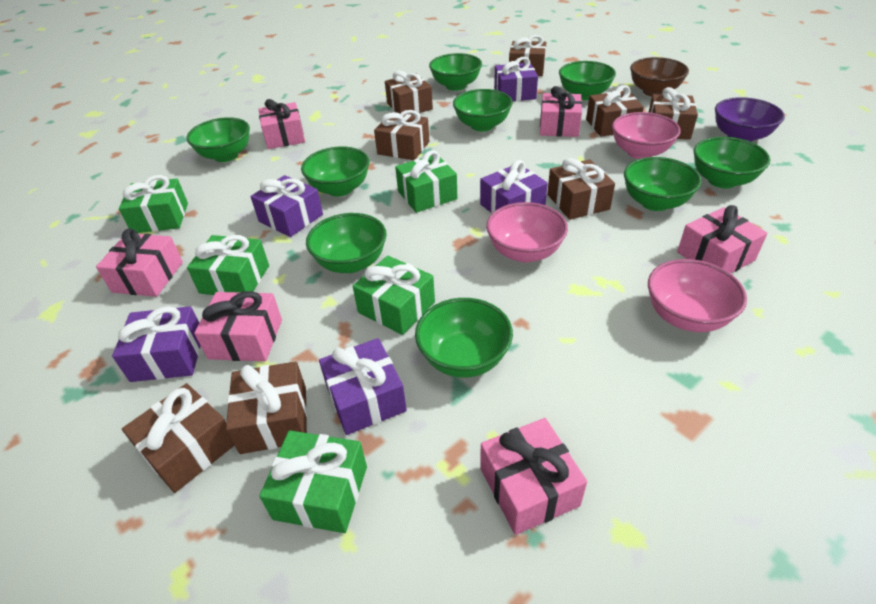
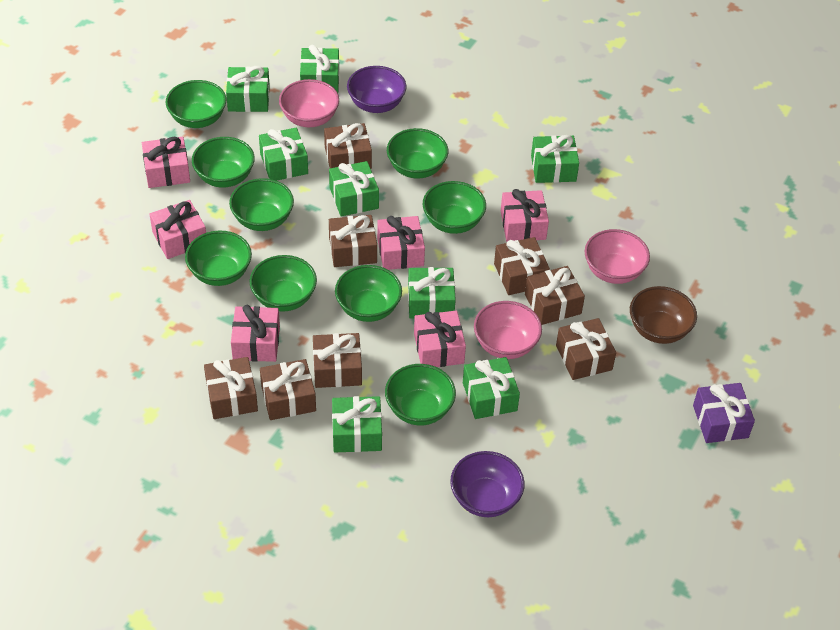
green gift: [119,175,188,233] [187,235,269,295] [259,431,367,533] [353,256,435,335] [395,150,457,213] = 5 -> [226,66,270,112] [259,128,308,181] [300,45,339,93] [329,161,379,216] [332,396,382,452] [408,267,456,319] [463,357,520,419] [531,135,579,183] = 8
purple bowl: [715,97,785,142] = 1 -> [347,66,407,113] [450,451,525,517] = 2
purple gift: [112,306,200,382] [250,175,323,237] [319,338,407,435] [480,160,548,214] [494,57,538,101] = 5 -> [693,383,755,443] = 1

